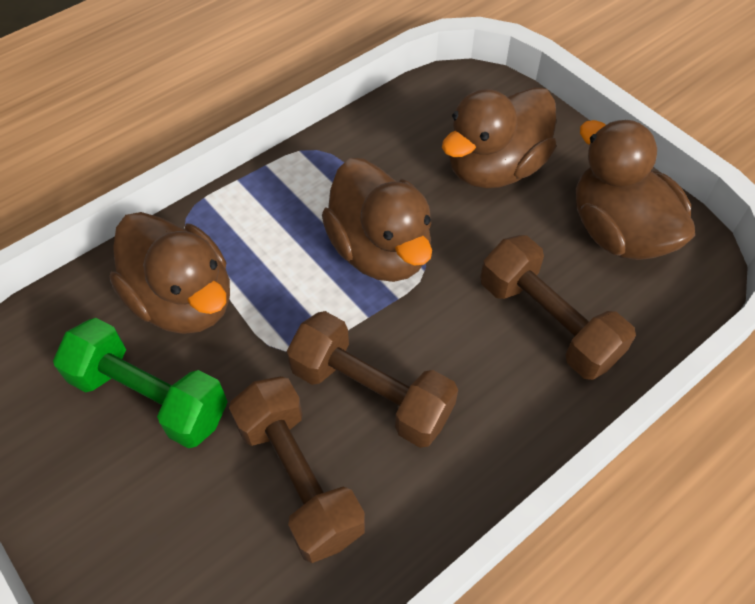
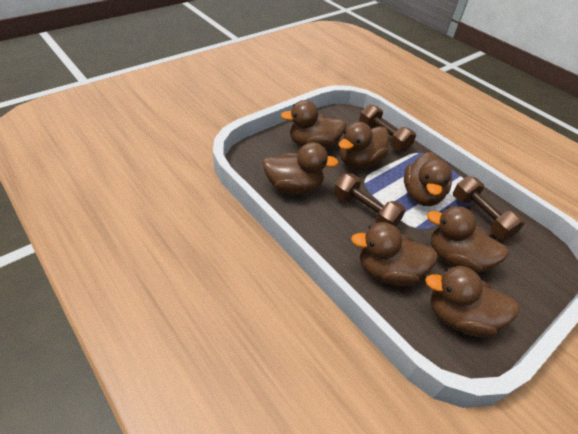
brown duck: [109,212,230,334] [322,158,432,282] [442,87,556,189] [576,120,695,260] = 4 -> [263,142,339,195] [281,100,347,149] [339,122,389,169] [351,222,438,286] [404,152,452,206] [425,266,519,337] [427,206,509,273] = 7
green dumbbell: [53,318,228,448] = 1 -> none = 0

